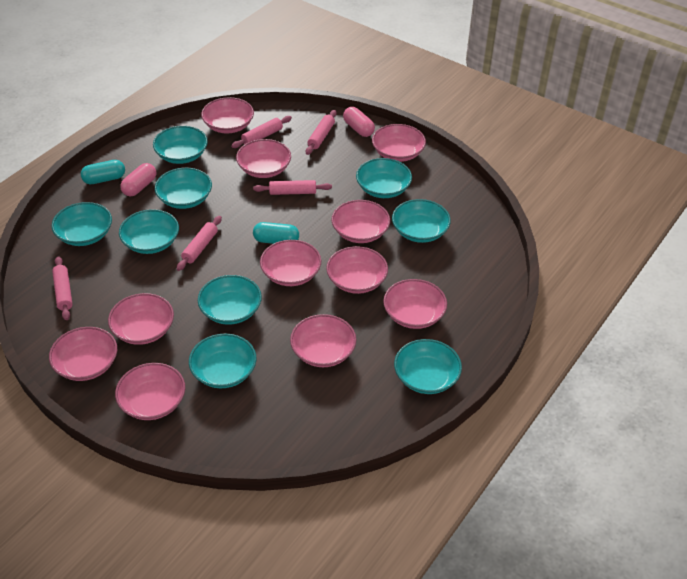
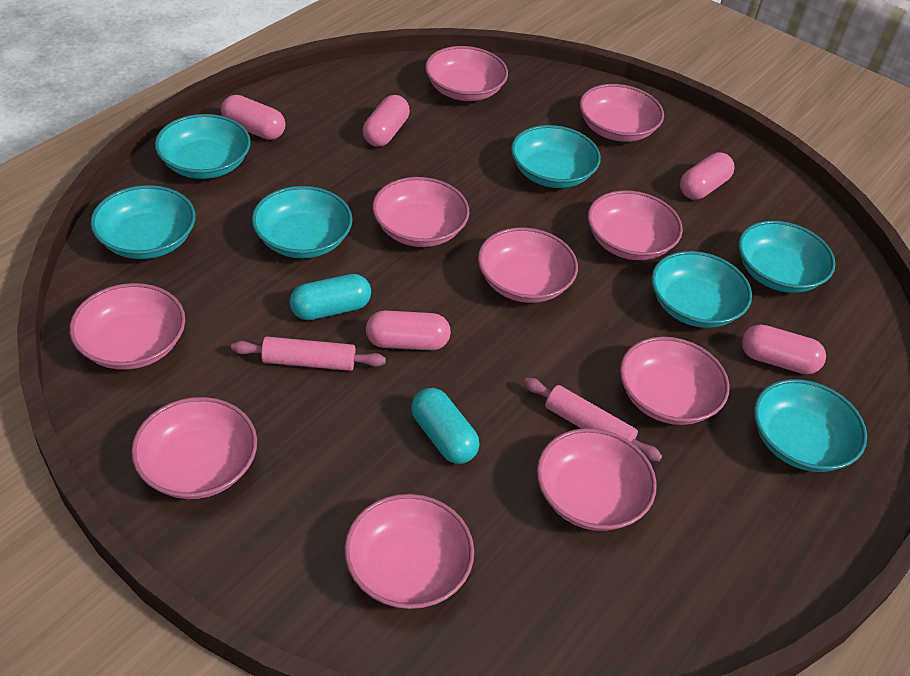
pink bowl: [49,327,117,381] [108,293,174,345] [115,363,185,420] [201,97,254,133] [236,139,291,178] [260,240,321,286] [290,314,356,367] [326,246,388,294] [331,200,390,243] [372,124,426,162] [383,279,447,329] = 11 -> [70,283,186,370] [131,397,257,499] [344,494,474,609] [372,177,469,247] [425,46,508,101] [478,227,578,303] [537,428,657,531] [580,84,664,142] [588,190,683,260] [620,337,730,425] = 10
pink capsule: [120,163,156,196] [343,107,375,137] = 2 -> [221,95,286,140] [363,95,410,147] [366,310,451,350] [680,152,735,200] [742,324,826,374] = 5
pink rolling pin: [52,256,73,320] [177,216,222,271] [231,116,292,148] [253,180,332,195] [306,110,336,155] = 5 -> [231,337,386,371] [523,378,662,462] = 2
turquoise bowl: [52,202,112,246] [119,209,179,254] [153,126,208,164] [155,168,212,209] [189,334,256,388] [198,275,262,325] [356,158,412,198] [392,199,451,243] [394,339,462,394] = 9 -> [90,185,196,259] [155,114,251,179] [252,186,353,258] [511,125,601,188] [651,251,752,328] [738,221,836,293] [754,379,867,472] = 7

